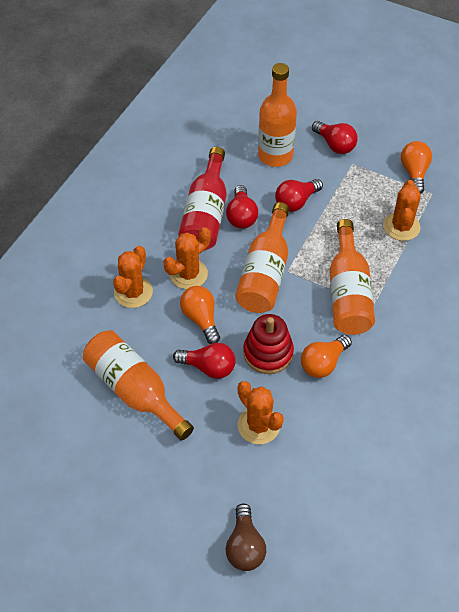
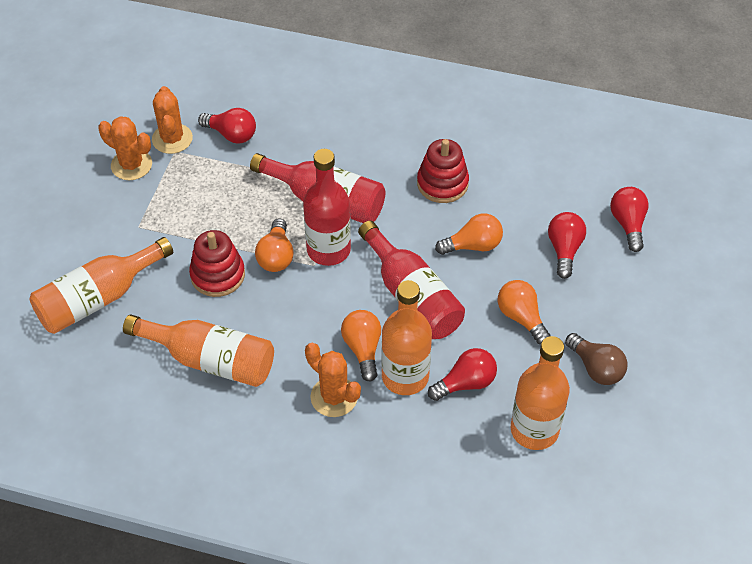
orange cactus: [113,246,153,308] [164,227,211,289] [238,381,284,444] [383,180,421,241] = 4 -> [98,116,152,180] [152,86,193,154] [305,343,361,417] = 3
orange light bulb: [180,286,220,344] [301,335,352,378] [401,141,432,194] = 3 -> [255,218,294,272] [341,310,381,382] [435,213,503,255] [498,280,551,344] = 4
red bottle: [178,147,227,250] = 1 -> [250,153,385,223] [303,149,351,266] [358,221,465,339] = 3
red stacking toy: [243,314,294,374] = 1 -> [189,230,245,297] [417,139,469,203] = 2

